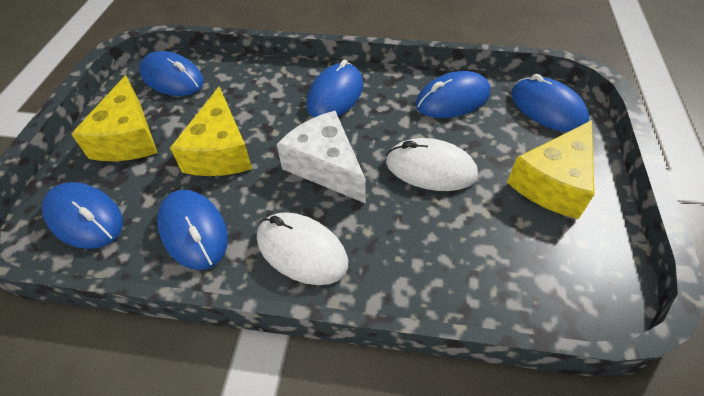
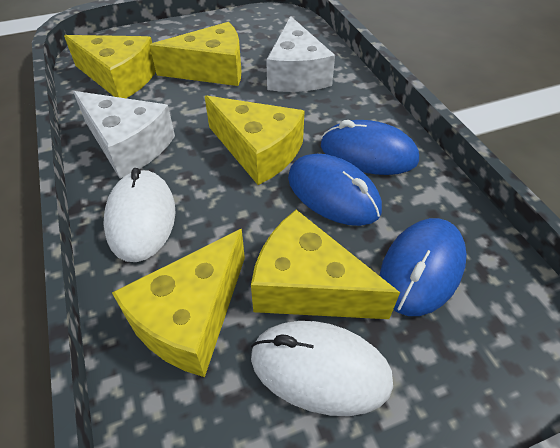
blue mouse: [42,182,123,249] [139,51,204,96] [157,190,228,270] [307,59,363,118] [416,71,490,118] [511,74,589,132] = 6 -> [288,154,382,226] [321,120,419,175] [380,218,467,316] = 3
white cheese: [277,111,366,203] = 1 -> [73,91,175,178] [266,16,335,92] = 2
yellow cheese: [71,75,158,161] [170,87,252,176] [507,120,594,219] = 3 -> [64,35,156,98] [112,229,245,377] [150,22,241,86] [205,95,305,185] [251,210,400,319] = 5

